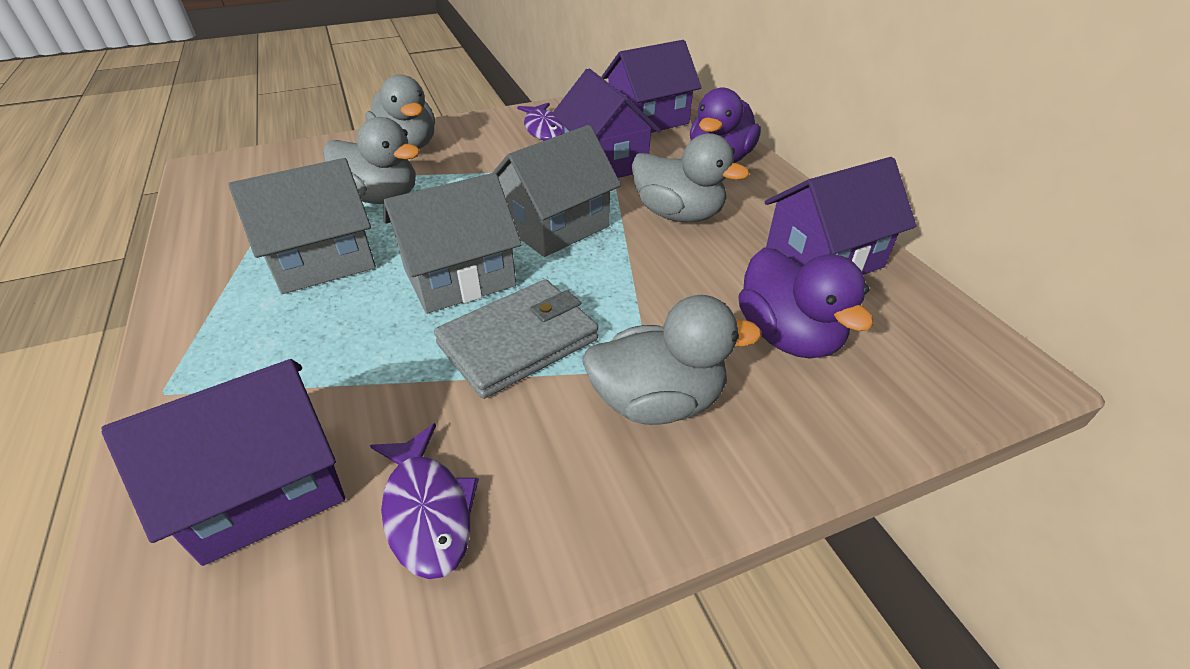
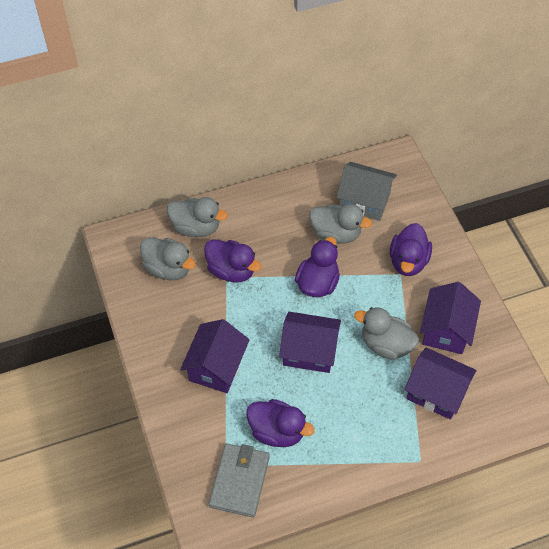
grey house: [228,158,376,294] [383,173,522,313] [492,125,621,257] = 3 -> [336,162,397,221] = 1
purple duck: [690,87,761,163] [738,247,873,359] = 2 -> [204,239,261,282] [246,399,315,447] [295,237,340,297] [390,223,432,276] = 4
purple fish: [370,423,479,579] [517,103,562,141] = 2 -> none = 0

